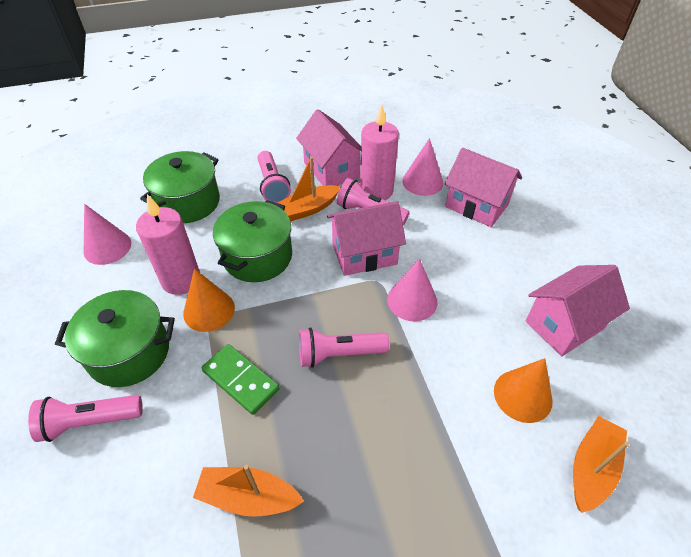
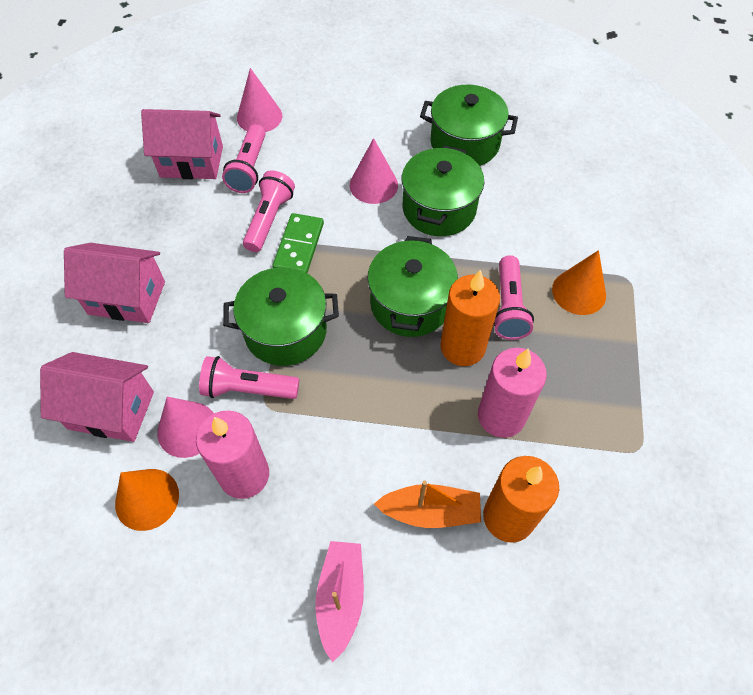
green pot: [55,290,175,387] [140,151,220,223] [213,200,292,282] = 3 -> [223,267,339,366] [367,236,458,337] [402,145,484,236] [420,85,518,166] = 4
orange boat: [193,465,304,517] [278,157,341,222] [573,416,629,513] = 3 -> [374,481,481,528] = 1
orange candle: none = 0 -> [440,270,500,366] [483,456,559,543] = 2
pink boat: none = 0 -> [316,541,364,662] = 1
pink house: [296,109,361,186] [327,201,406,276] [445,148,522,227] [526,265,630,356] = 4 -> [40,352,154,442] [64,243,165,323] [141,109,223,179] = 3

